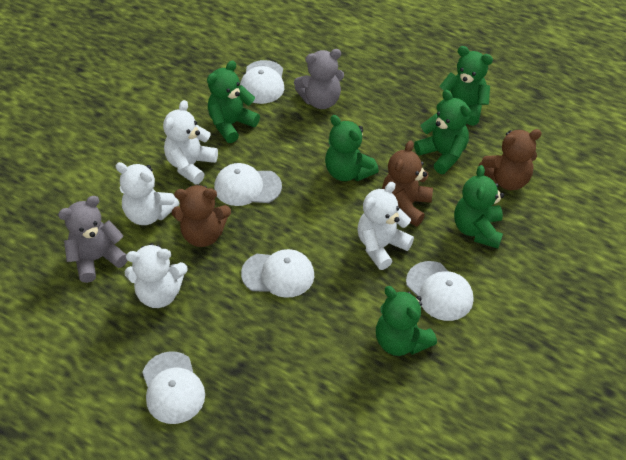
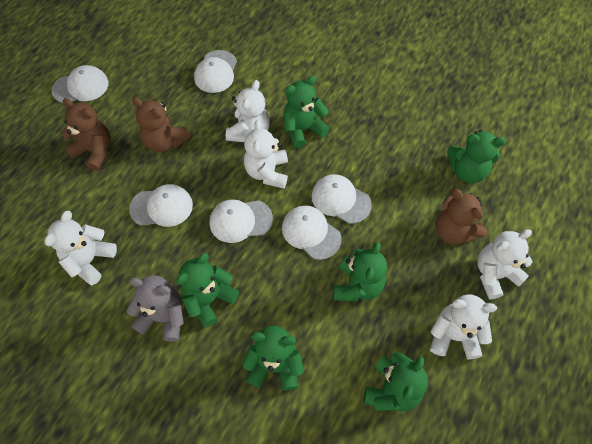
grey teddy bear: [58,196,128,283] [294,49,344,109] = 2 -> [127,275,184,342] = 1
white cap: [142,351,205,424] [214,163,282,206] [240,60,284,104] [241,249,314,298] [406,261,473,321] = 5 -> [52,65,108,103] [129,184,193,227] [194,50,237,93] [210,199,273,243] [282,205,341,260] [312,174,372,224] = 6
white teddy bear: [115,162,179,225] [125,243,188,308] [163,100,218,185] [358,182,414,270] = 4 -> [45,211,117,285] [226,80,270,142] [244,120,288,189] [430,295,497,360] [477,229,532,300] = 5

